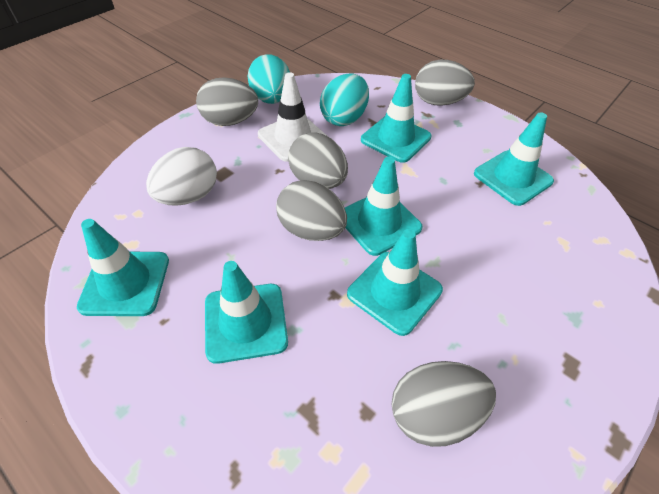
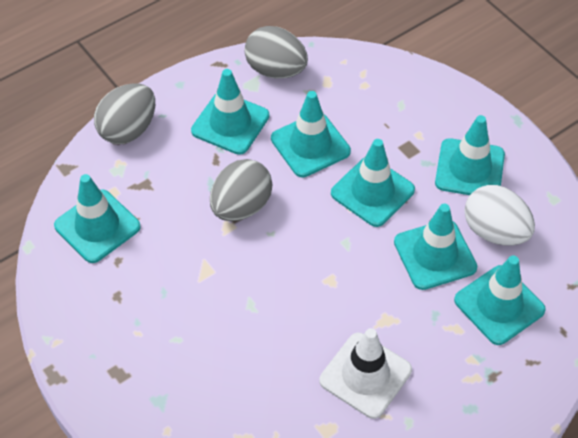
grey egg: [196,77,258,126] [276,180,347,241] [288,133,348,189] [391,361,496,447] [415,60,475,106] = 5 -> [94,83,155,144] [210,159,272,221] [244,26,308,78] = 3
turquoise egg: [247,54,290,104] [320,74,369,126] = 2 -> none = 0
turquoise traffic cone: [77,219,169,316] [205,261,288,364] [345,157,423,256] [347,229,443,336] [361,74,432,163] [474,112,554,206] = 6 -> [54,174,141,263] [191,69,269,155] [271,91,351,177] [331,139,415,227] [394,204,477,290] [435,115,505,195] [454,255,546,345] = 7

